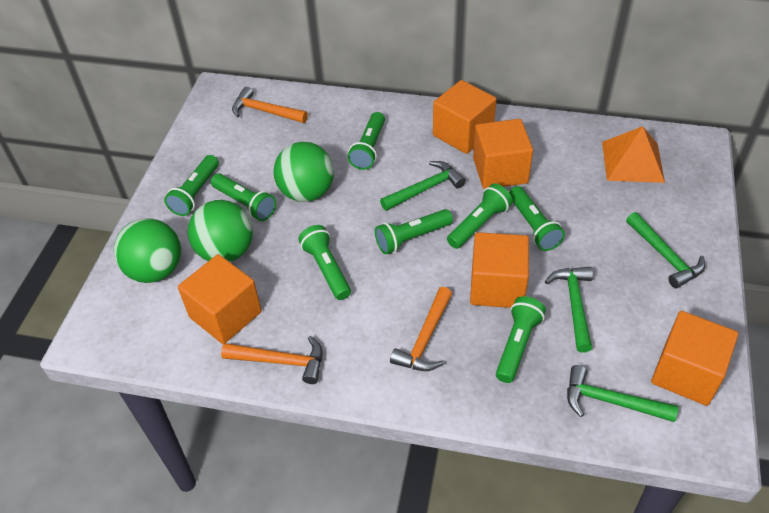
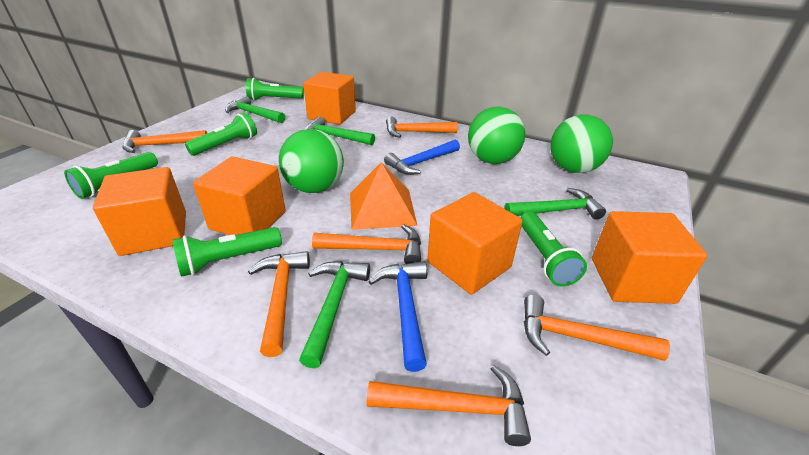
blue hammer: none = 0 -> [368,261,427,372] [384,140,460,175] = 2
green flashlight: [164,155,219,216] [211,173,276,221] [298,225,351,300] [348,112,385,170] [375,209,453,254] [447,183,512,249] [496,296,546,383] [509,186,565,251] = 8 -> [64,152,158,199] [172,227,282,277] [185,112,257,156] [246,78,304,101] [520,212,587,286] = 5
orange hammer: [221,336,323,384] [232,87,308,123] [390,287,452,371] = 3 -> [122,130,207,153] [248,251,310,357] [312,225,421,264] [366,365,531,446] [386,116,458,138] [524,294,670,361] = 6

